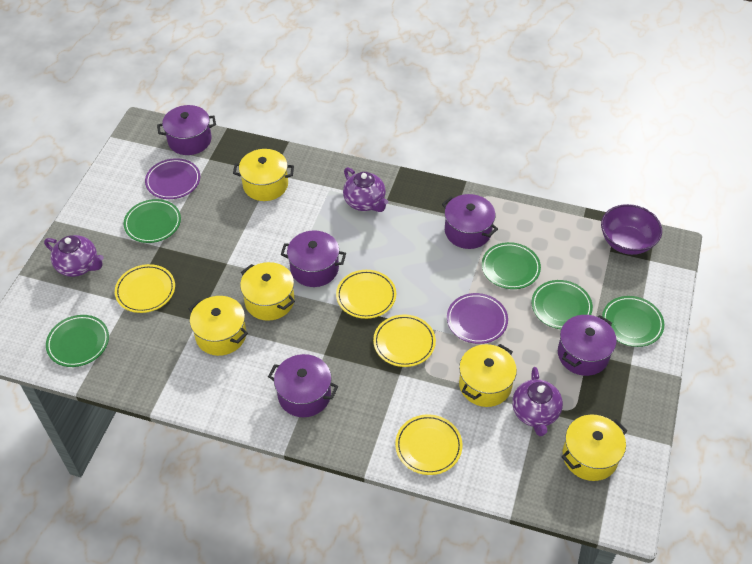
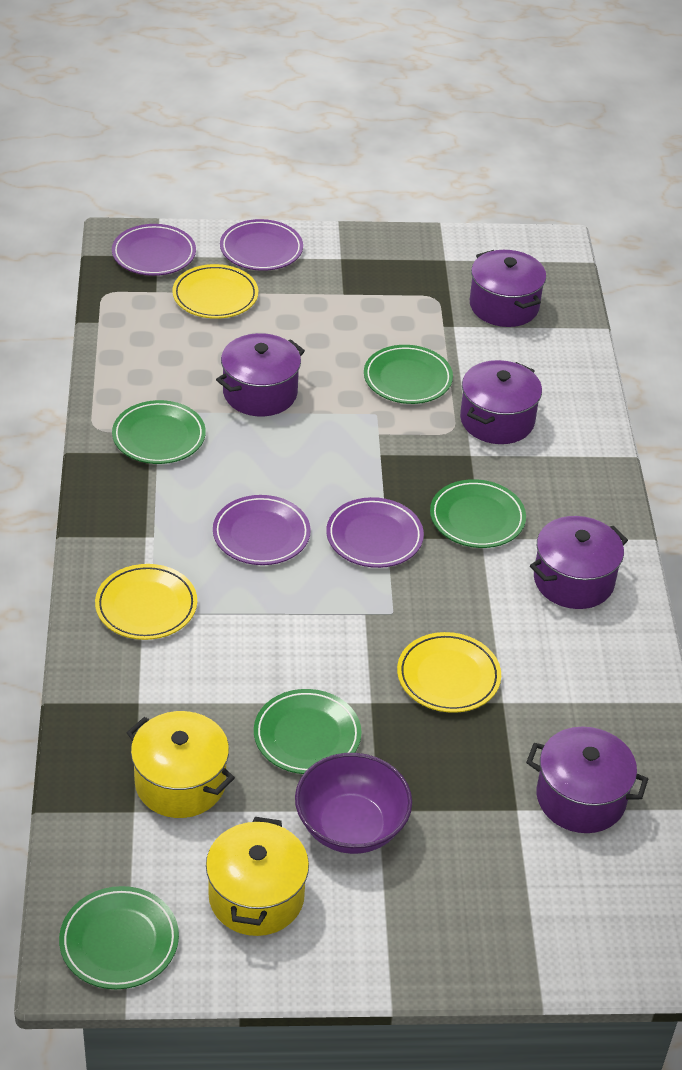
purple plate: [145,158,200,199] [447,293,508,344] = 2 -> [112,224,196,276] [213,495,311,565] [220,219,303,271] [326,497,424,568] = 4
purple teapot: [44,235,104,277] [343,167,388,212] [512,367,563,436] = 3 -> none = 0
yellow plate: [115,264,175,313] [336,270,396,319] [373,314,436,367] [395,414,463,475] = 4 -> [95,564,197,640] [172,264,258,319] [397,632,501,713] = 3
yellow pot: [189,296,248,356] [233,149,294,201] [240,262,295,321] [459,344,517,407] [562,414,627,481] = 5 -> [127,711,235,818] [206,817,309,936] = 2

